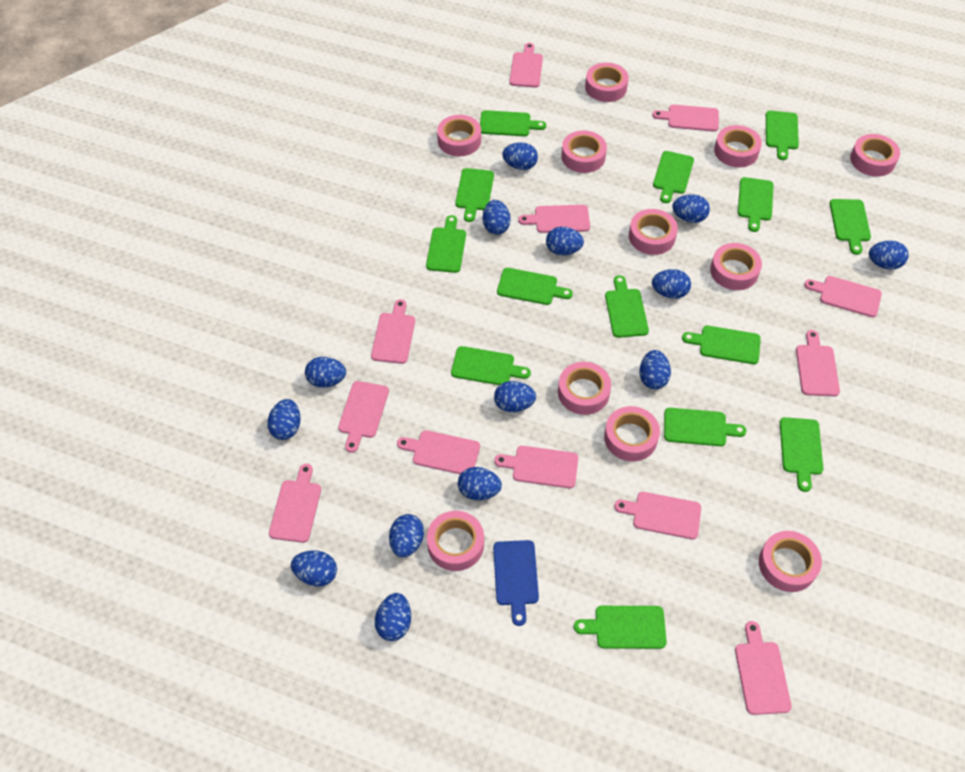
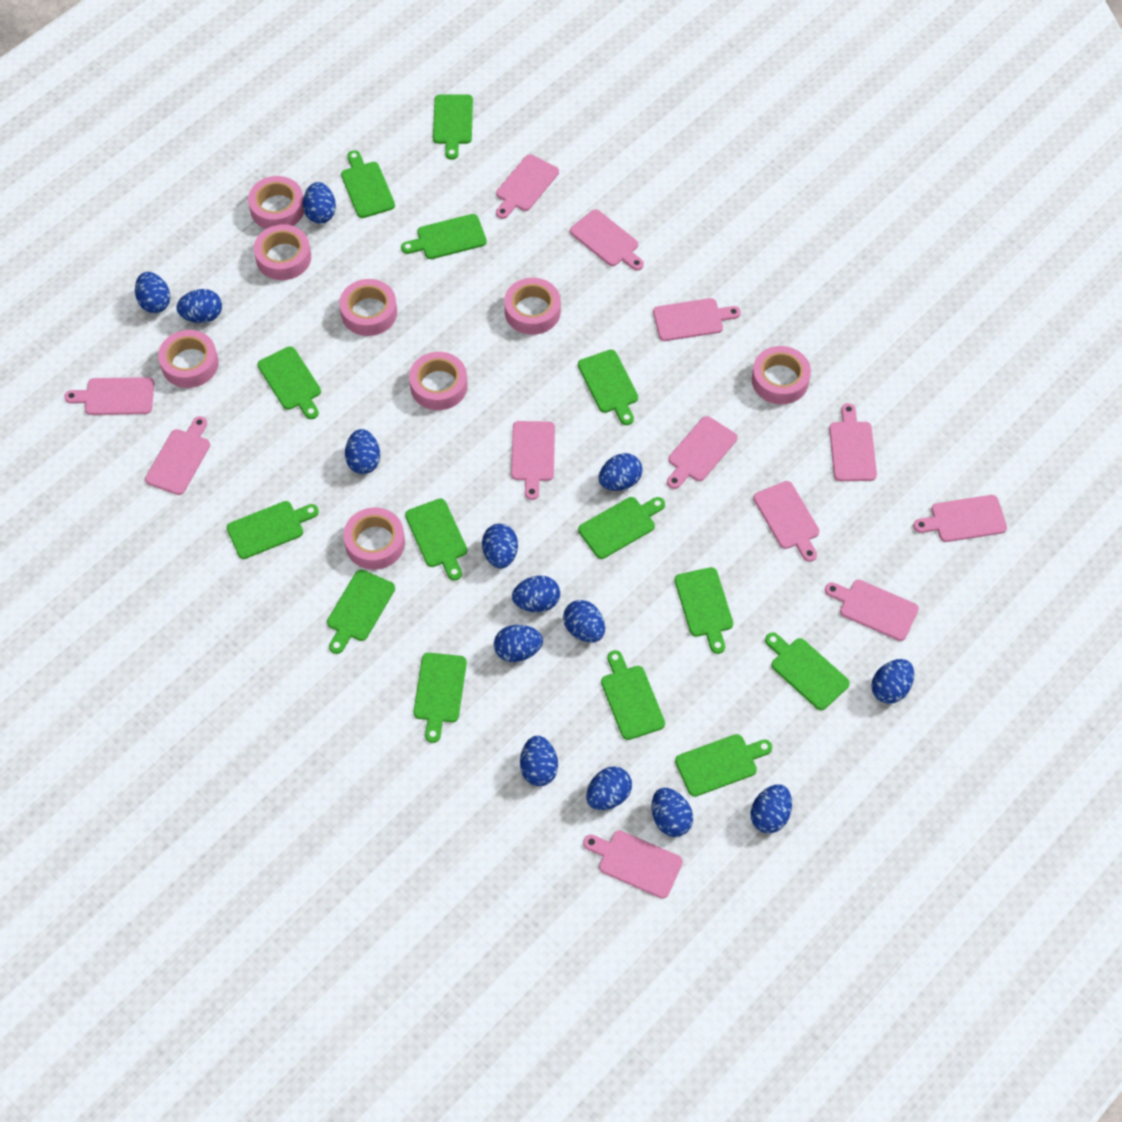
blue cutting board: [493,540,539,626] = 1 -> none = 0
pink tape: [427,511,484,571] [437,115,481,156] [558,362,611,415] [561,130,607,173] [585,63,629,102] [604,406,660,461] [629,209,678,255] [710,243,762,290] [714,125,762,167] [759,531,822,592] [850,134,900,177] = 11 -> [158,330,219,388] [248,176,304,229] [254,224,311,280] [339,279,397,336] [343,507,405,570] [409,352,468,410] [504,278,561,335] [752,346,811,404] = 8

